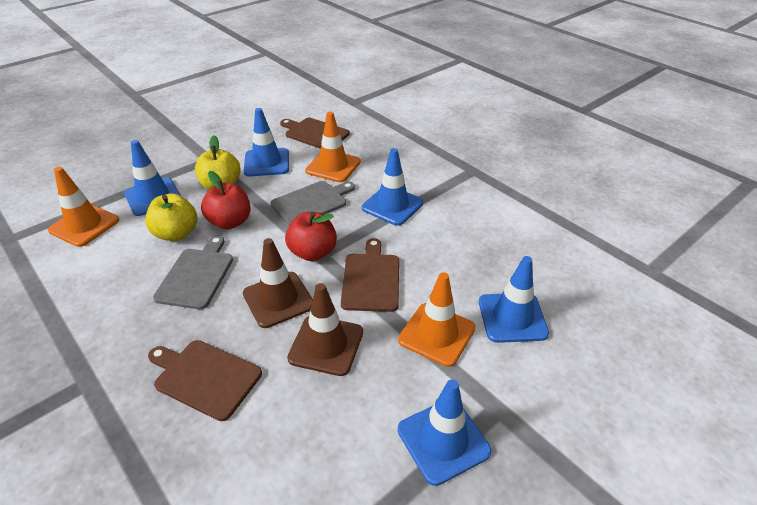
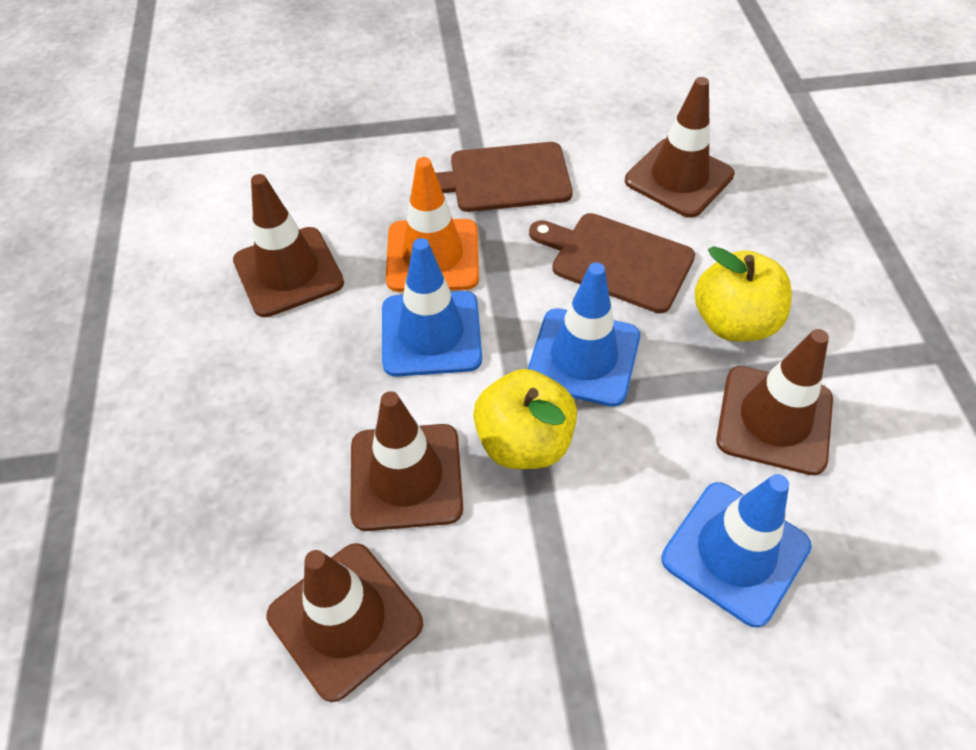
blue traffic cone: [124,140,181,216] [244,108,289,176] [362,148,423,226] [398,379,491,486] [479,256,549,343] = 5 -> [382,238,482,377] [528,262,640,407] [661,474,811,627] = 3
brown cutting board: [148,340,262,421] [280,118,350,149] [341,238,399,312] = 3 -> [435,142,573,212] [529,213,695,313] = 2
brown traffic cone: [243,238,313,328] [287,283,363,376] = 2 -> [233,174,344,317] [267,543,423,702] [350,391,463,531] [625,77,735,218] [716,329,833,475] = 5
grey cutting board: [153,236,233,309] [271,181,355,226] = 2 -> none = 0
orange traffic cone: [48,167,119,247] [305,111,361,182] [398,272,476,367] = 3 -> [386,157,479,292] = 1
red apple: [201,171,251,229] [285,212,337,261] = 2 -> none = 0

